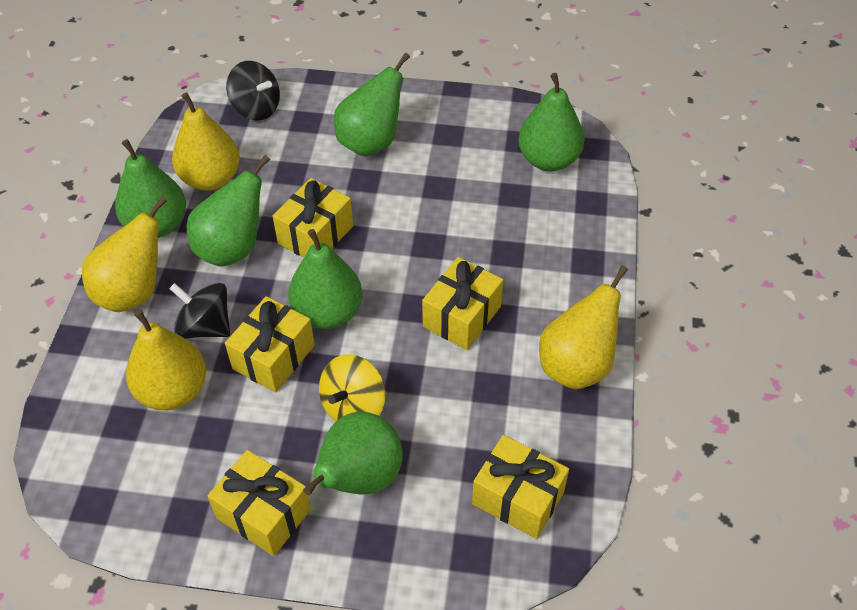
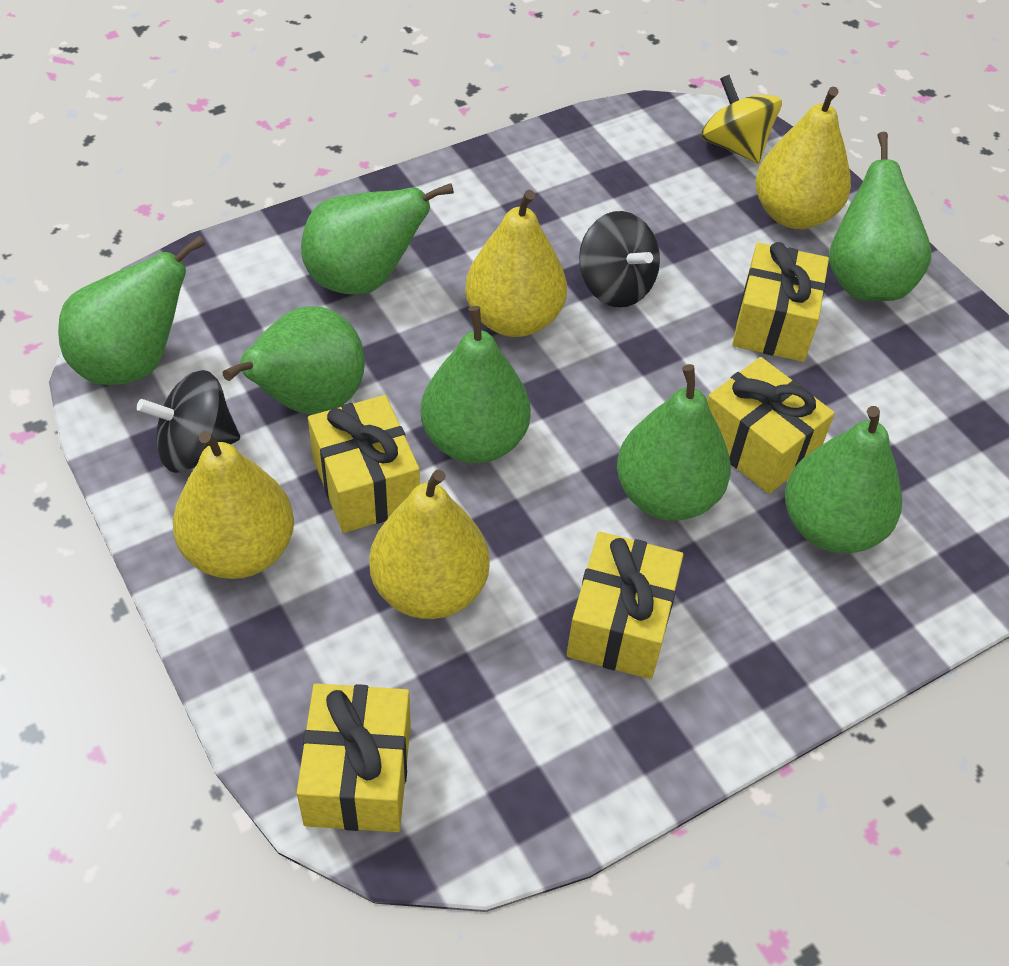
green pear: [115,139,186,238] [187,155,270,267] [288,229,362,329] [303,412,403,495] [334,53,410,156] [518,73,585,171] = 6 -> [58,235,206,385] [223,306,365,415] [301,183,454,295] [421,306,531,463] [617,364,731,521] [785,406,902,553] [829,132,931,301] = 7

